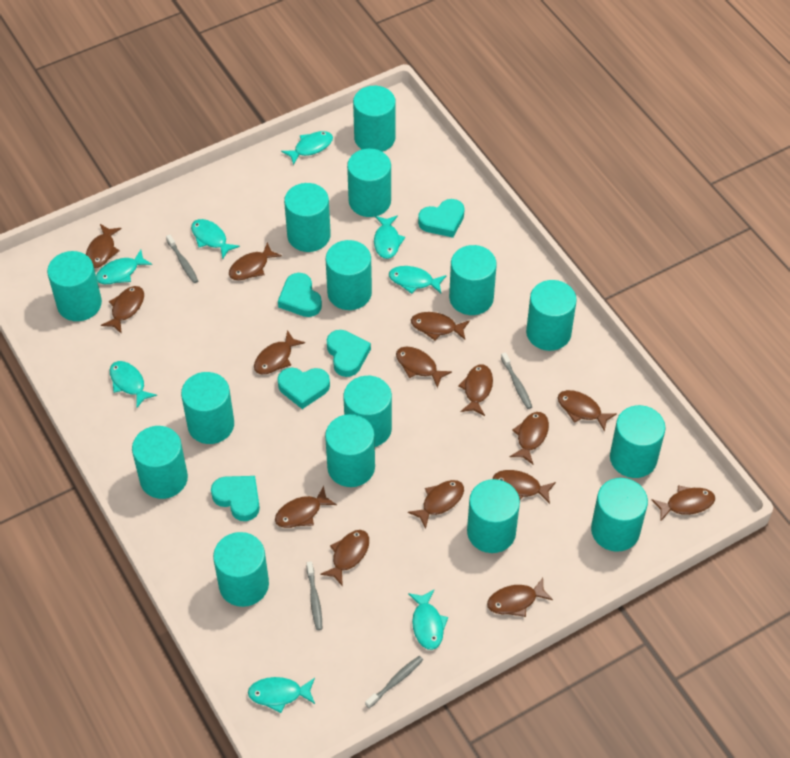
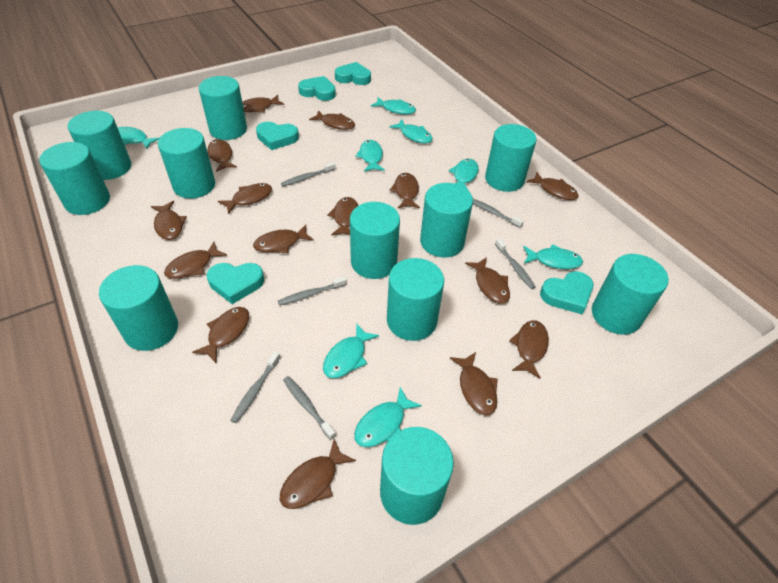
grey toothbrush: [166,235,198,283] [307,561,322,630] [365,656,423,708] [501,352,532,409] = 4 -> [231,351,281,423] [278,276,347,306] [281,162,335,186] [283,376,336,440] [473,199,524,228] [495,238,536,289] = 6
turquoise cylinder: [47,251,102,321] [132,426,188,499] [181,372,234,444] [213,532,269,607] [284,183,331,252] [325,414,375,487] [326,240,372,310] [344,376,392,447] [347,149,391,217] [353,86,396,152] [449,245,497,315] [467,479,520,553] [526,280,577,351] [591,478,648,552] [610,405,665,478] = 15 -> [39,142,110,215] [68,111,131,180] [99,265,178,351] [158,128,215,199] [199,76,247,140] [350,202,400,279] [380,427,454,525] [387,258,444,341] [420,183,473,257] [485,124,537,192] [592,254,669,335] = 11

